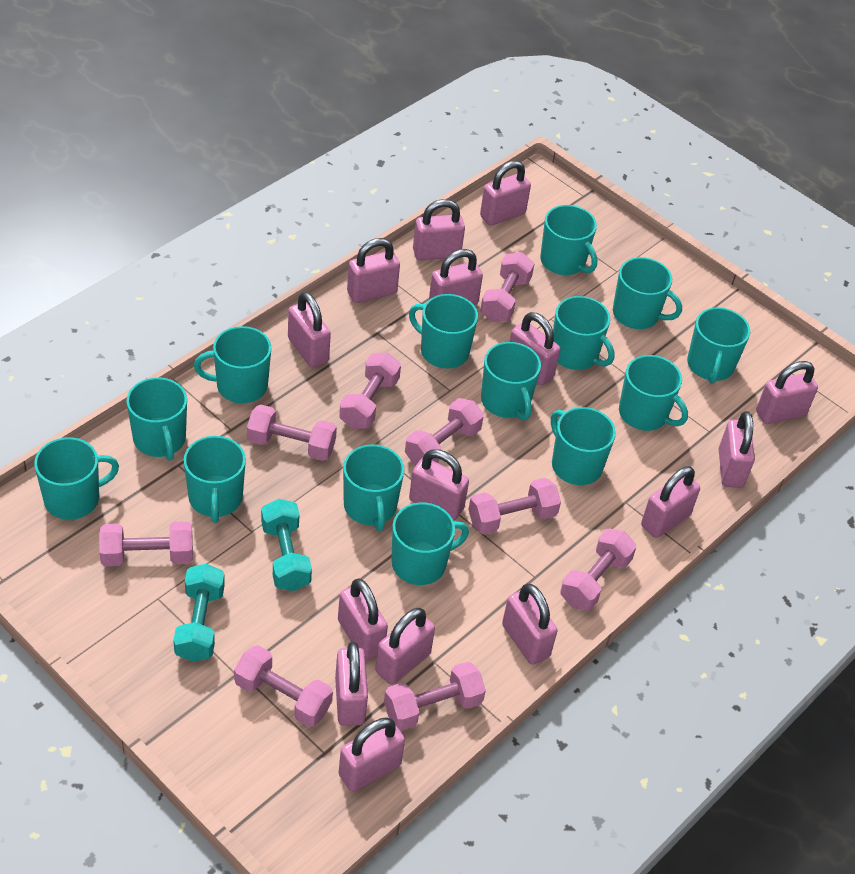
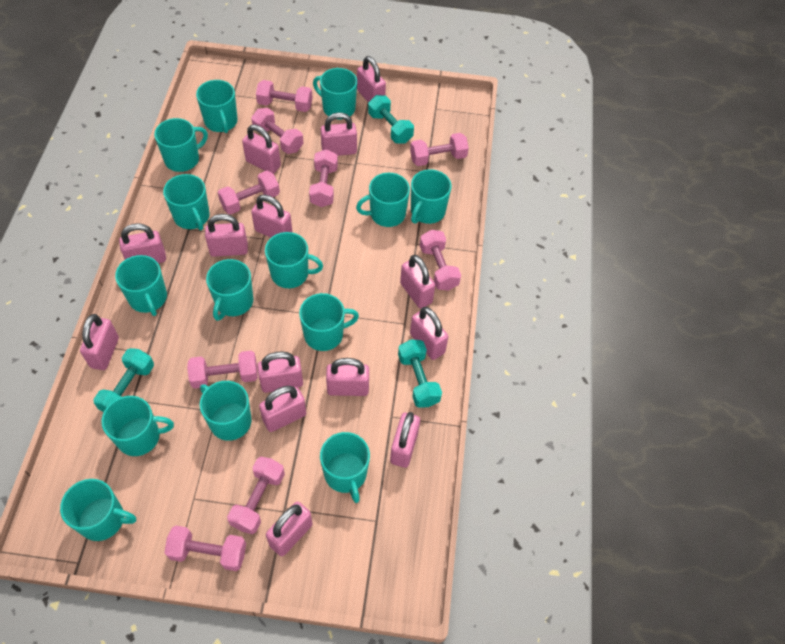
pink padlock: [288,292,331,368] [335,642,368,726] [338,579,388,660] [339,717,405,792] [347,238,400,303] [375,608,435,685] [409,449,469,521] [413,199,465,261] [429,249,483,305] [480,161,531,226] [502,583,558,665] [510,312,560,385] [641,466,700,538] [718,411,755,488] [756,361,818,424] = 15 -> [80,314,119,370] [119,223,166,263] [205,214,248,257] [242,125,281,174] [251,195,292,237] [257,351,303,393] [259,386,306,432] [266,501,313,556] [321,112,357,156] [326,358,369,396] [357,56,386,102] [390,412,420,468] [400,255,435,308] [410,307,448,360] = 14
turquoise dumbbell: [173,564,225,662] [261,499,312,591] = 2 -> [93,348,154,412] [368,95,414,143] [398,340,442,407] = 3

